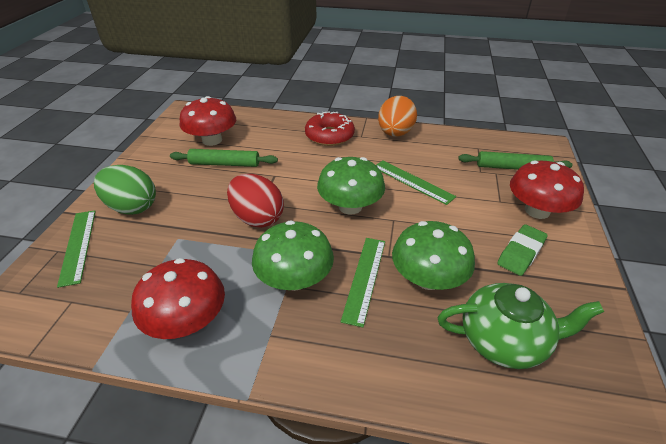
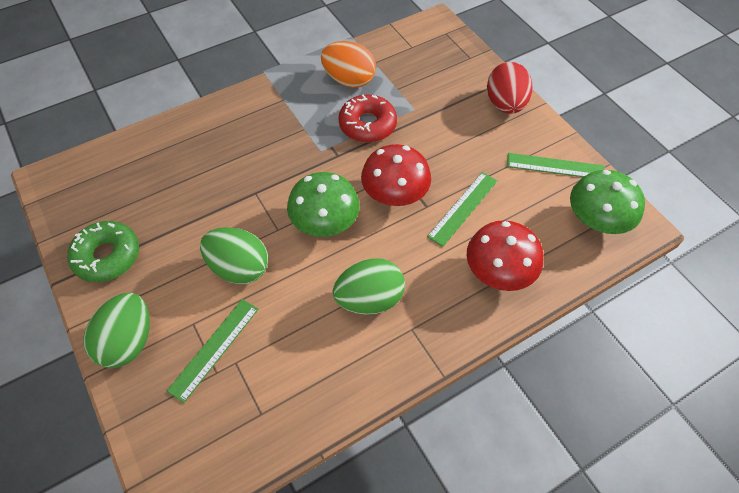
green donut: none = 0 -> [67,221,139,282] = 1
green egg: [94,165,156,215] = 1 -> [83,293,150,368] [200,227,268,284] [333,259,405,315] = 3
green eraser: [497,224,548,276] = 1 -> none = 0
green mushroom: [252,220,334,291] [317,157,385,215] [392,221,475,290] = 3 -> [287,172,360,237] [570,170,645,234] = 2
green rolling pin: [170,149,278,167] [458,151,573,170] = 2 -> none = 0
green teapot: [438,283,604,369] = 1 -> none = 0
red mushroom: [131,258,225,339] [179,96,236,146] [510,160,584,219] = 3 -> [361,144,431,206] [467,220,543,291] = 2

